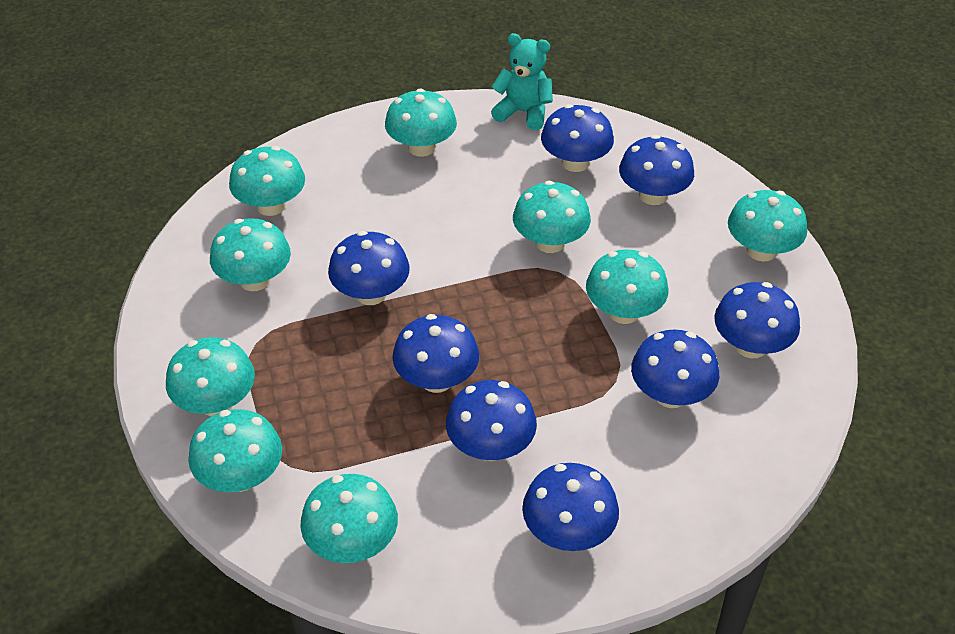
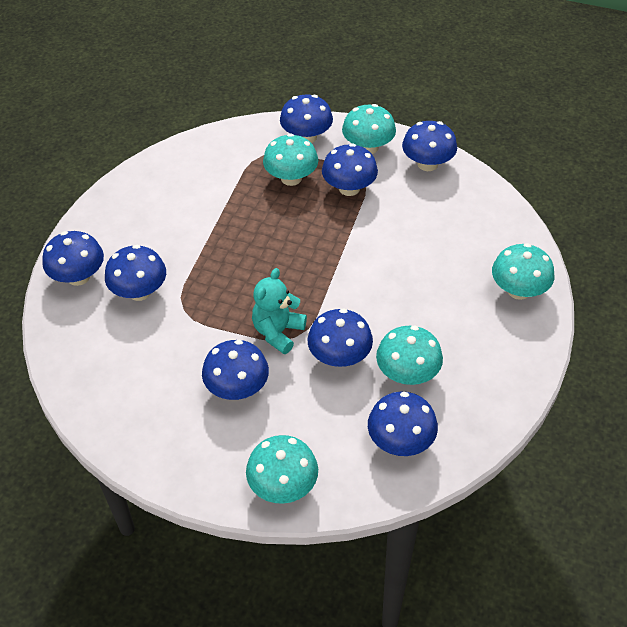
turquoise mushroom: [166,337,255,416] [188,409,282,492] [210,218,291,291] [229,146,305,216] [300,474,398,563] [385,88,457,157] [513,181,591,253] [586,249,669,324] [728,190,807,262] = 9 -> [246,435,318,504] [263,134,318,186] [342,104,396,154] [376,326,443,385] [492,243,555,300] = 5

